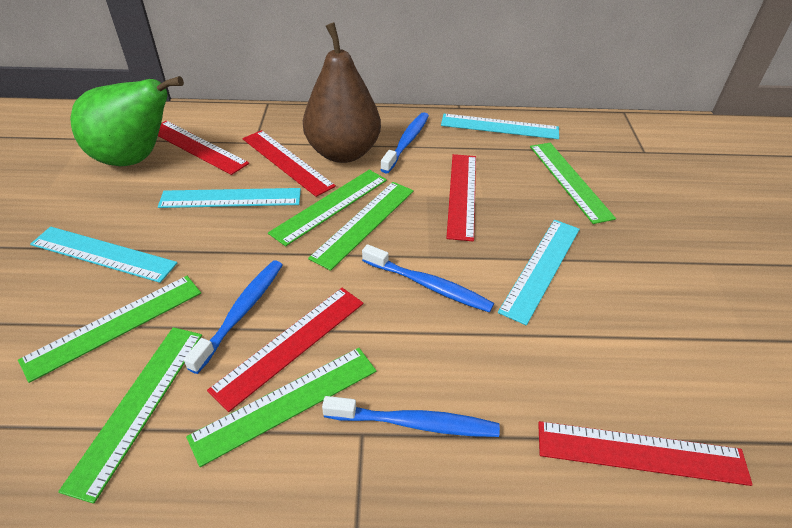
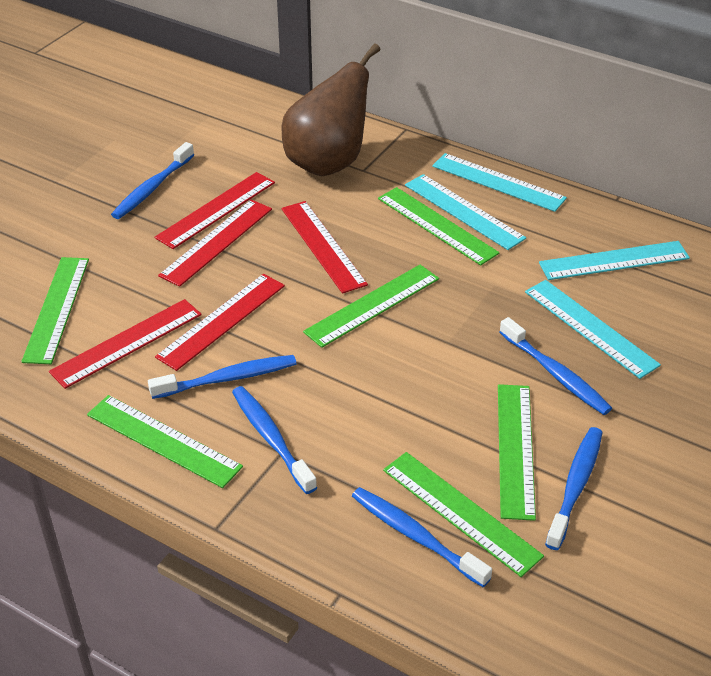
blue toothbrush: [184,260,283,374] [322,396,500,437] [362,244,494,313] [380,112,429,173] = 4 -> [111,142,194,219] [148,355,297,399] [232,386,317,494] [352,487,492,587] [499,317,612,415] [545,427,603,550] = 6
green pear: [70,76,184,166] = 1 -> none = 0

